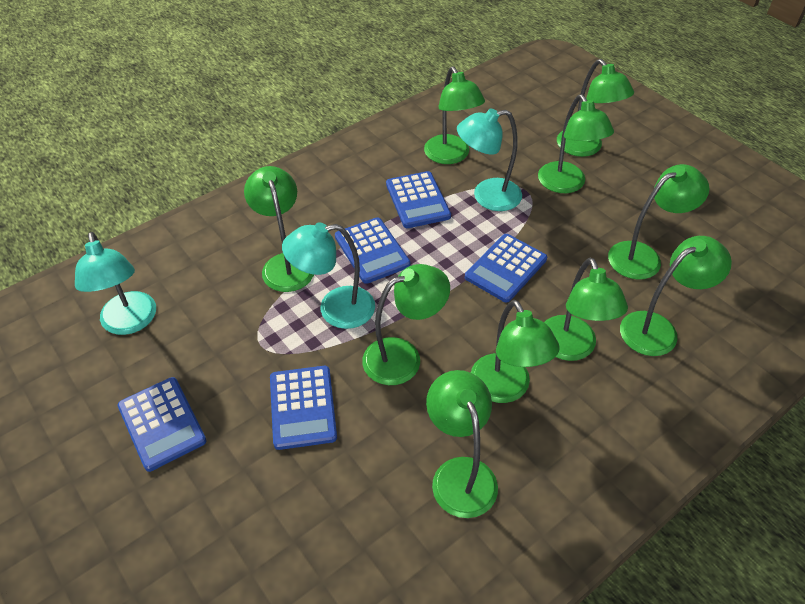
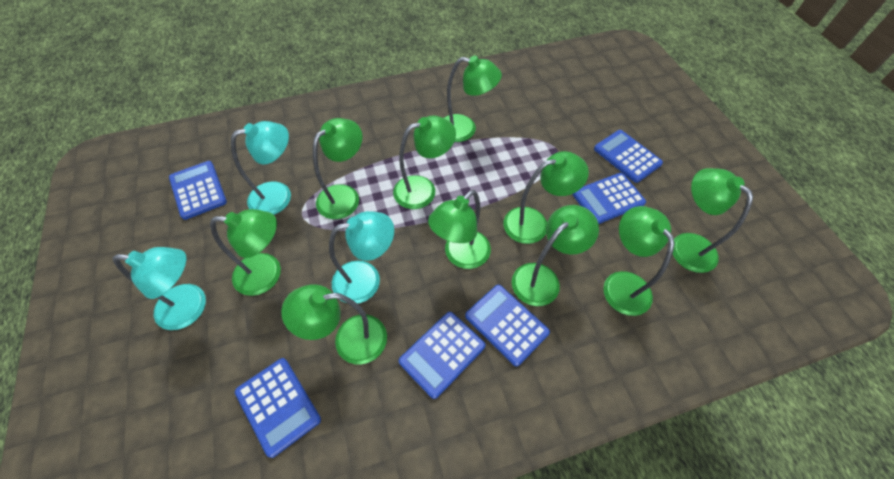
blue calculator: [118,377,207,472] [270,366,337,450] [335,217,410,284] [386,171,451,228] [465,234,547,303] = 5 -> [169,161,227,220] [235,358,321,458] [398,312,485,399] [465,285,550,367] [573,173,646,224] [594,130,663,183] = 6

